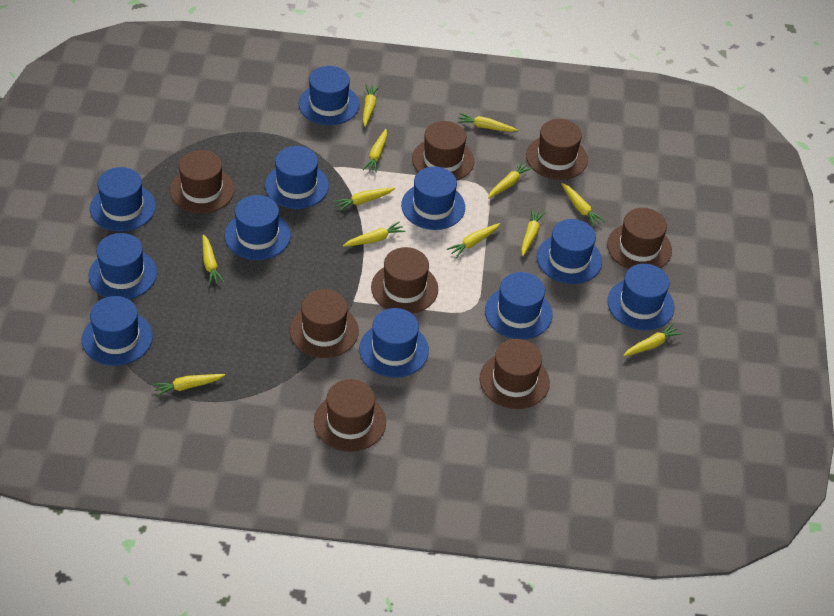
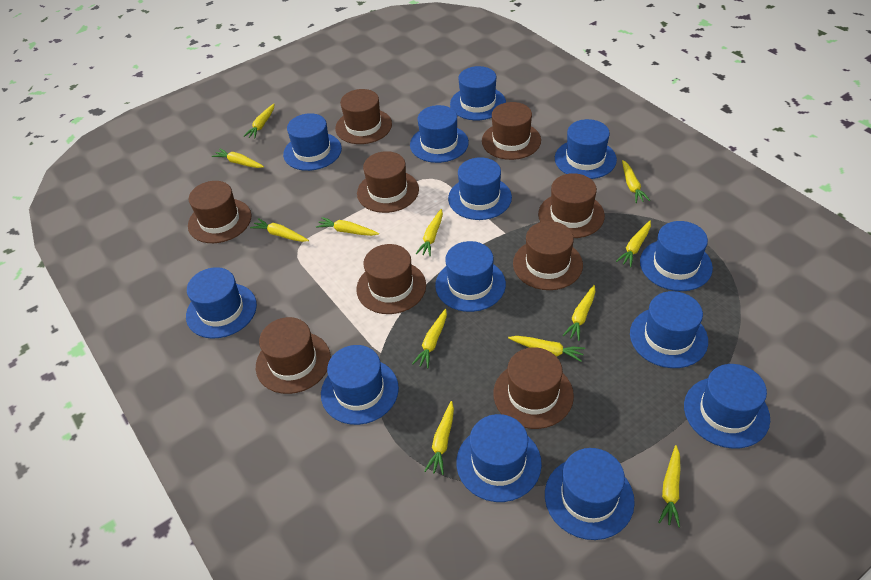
blue hat: [82,296,153,366] [88,233,157,299] [90,167,156,232] [225,195,291,260] [265,146,329,209] [299,66,360,125] [359,308,429,377] [401,167,465,230] [485,272,552,339] [537,219,602,284] [607,264,674,330] = 11 -> [186,267,257,339] [283,113,342,171] [321,345,399,425] [410,105,469,163] [435,241,506,312] [448,157,512,220] [450,66,506,120] [456,414,542,502] [545,448,635,540] [555,119,617,179] [630,291,708,368] [640,221,713,291] [684,364,770,449] = 13
brown hat: [170,150,235,213] [290,289,359,358] [314,379,386,452] [371,247,438,314] [412,121,474,180] [480,339,550,409] [526,119,588,180] [607,208,672,269] = 8 -> [188,181,251,243] [256,317,331,394] [335,89,392,144] [356,244,426,314] [357,151,419,213] [482,102,541,160] [493,347,574,429] [513,221,583,290] [538,173,605,238] = 9

